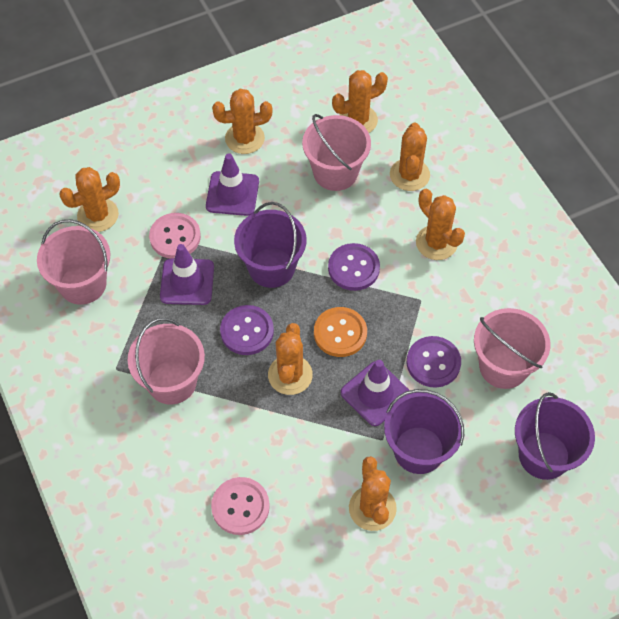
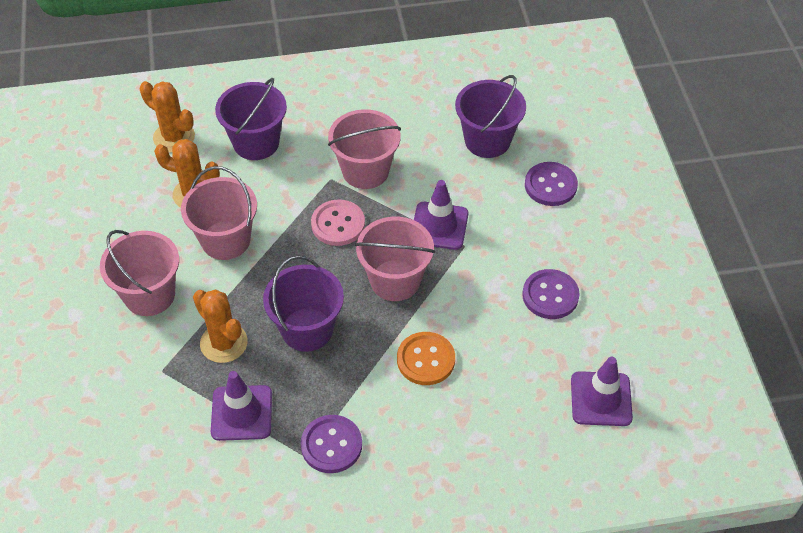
orange cactus: [59,167,120,232] [212,89,272,154] [268,323,313,395] [332,70,388,133] [349,456,397,531] [390,123,430,191] [416,189,465,260] = 7 -> [140,81,195,153] [154,139,220,208] [193,290,248,363] = 3
pink button: [149,213,201,259] [211,477,270,535] = 2 -> [311,200,365,246] = 1

